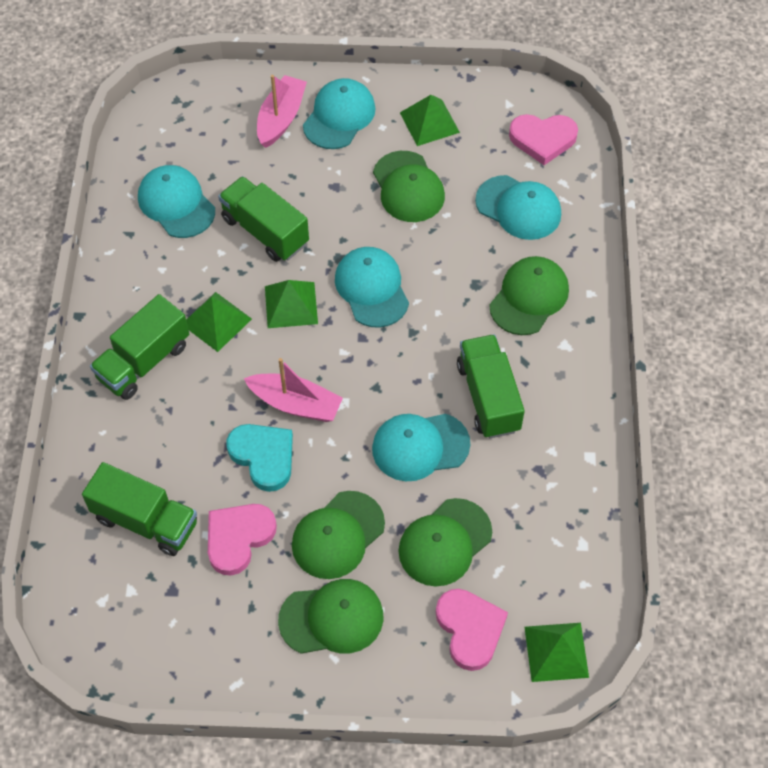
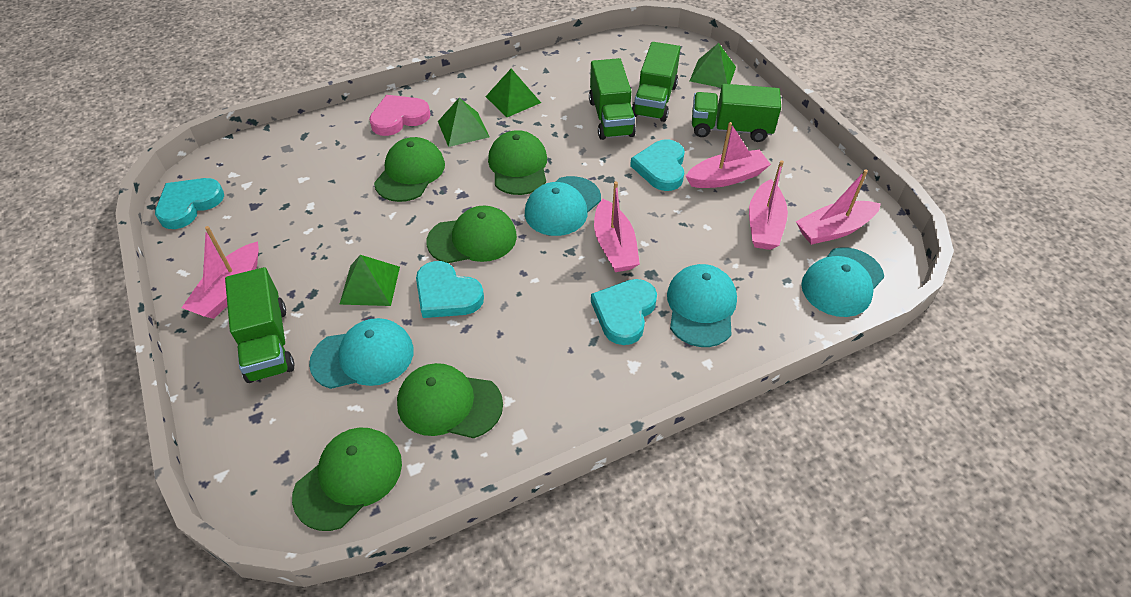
pink boat: [243,358,343,422] [257,75,307,148] = 2 -> [181,226,259,319] [594,181,640,272] [686,122,771,188] [749,160,788,250] [796,169,881,245] = 5
pink heart: [208,504,277,576] [436,589,508,671] [509,114,578,165] = 3 -> [369,95,430,136] = 1
turquoise cap: [138,165,215,238] [303,78,376,149] [335,247,409,328] [372,414,470,481] [475,175,561,240] = 5 -> [309,318,414,389] [525,176,601,236] [667,264,737,347] [801,247,884,317] = 4
turquoise heart: [226,424,293,492] = 1 -> [155,178,224,229] [416,261,484,318] [591,279,657,345] [630,139,685,191] = 4

